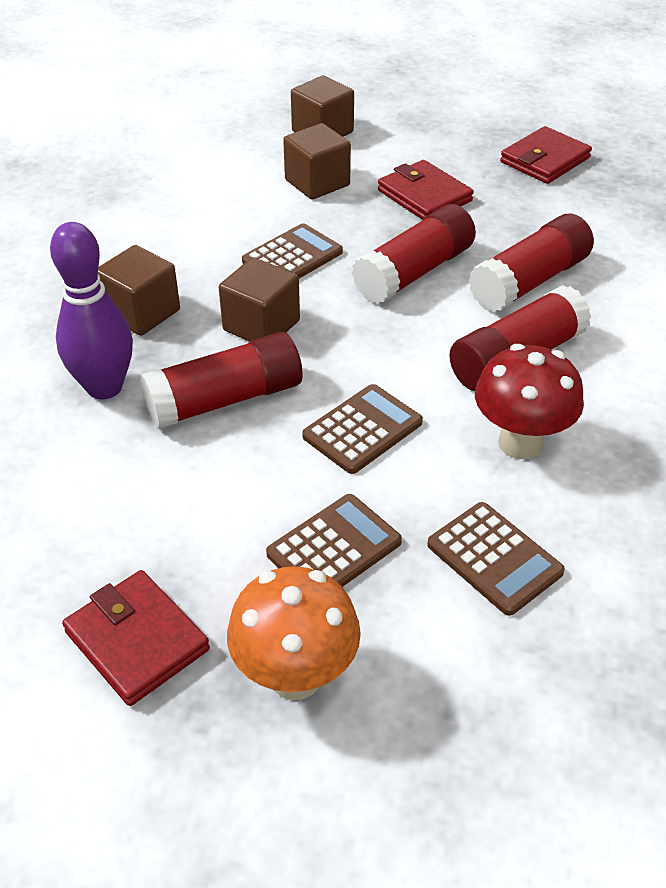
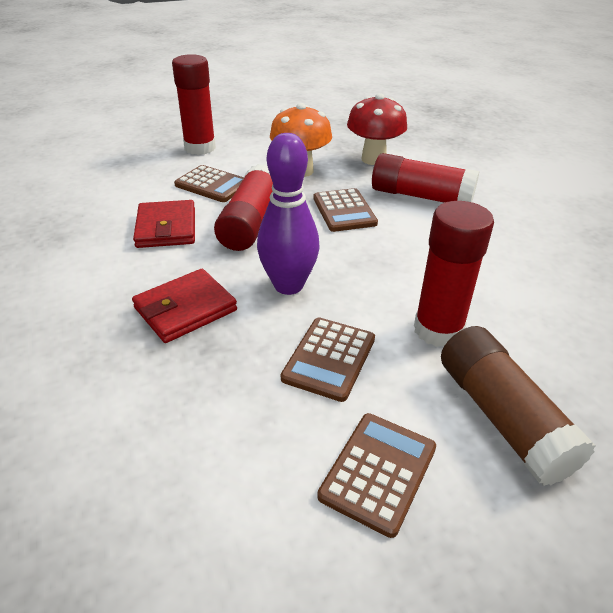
brown cube: [98,245,180,336] [219,257,300,342] [283,123,351,199] [291,75,354,137] = 4 -> none = 0
brown glue stick: none = 0 -> [441,326,596,486] = 1
red wallet: [62,570,210,706] [378,160,474,220] [500,126,592,184] = 3 -> [132,269,237,343] [133,200,195,248] = 2

